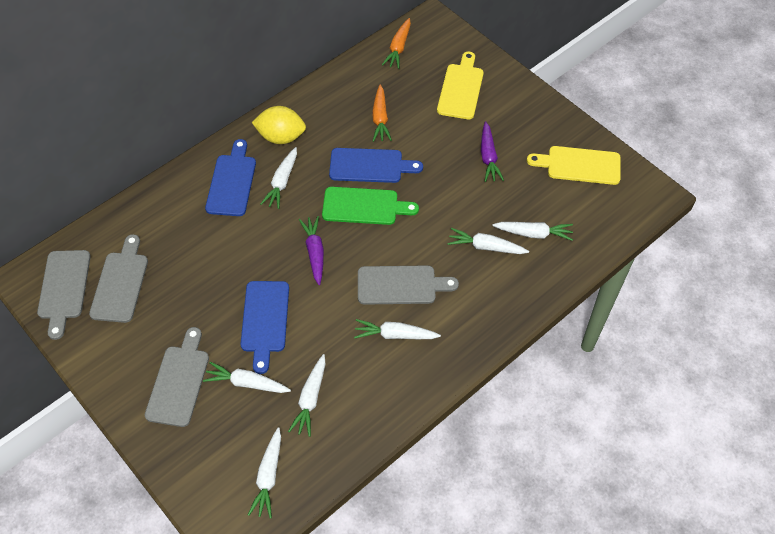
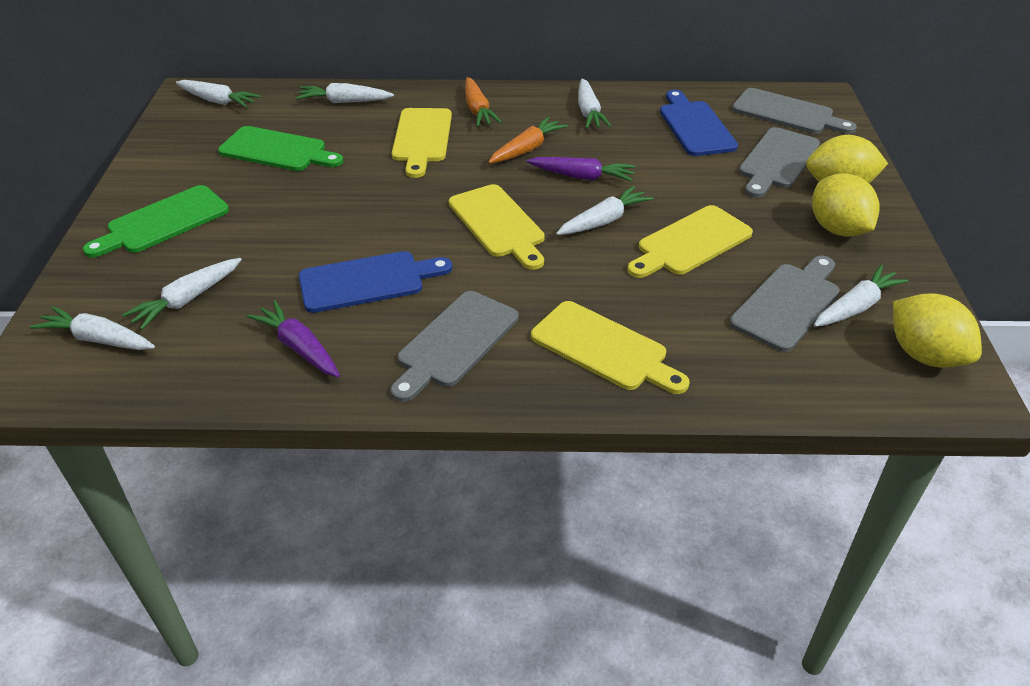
blue cutting board: [205,139,256,216] [241,281,289,374] [329,148,423,183] = 3 -> [299,251,452,313] [660,90,738,156] = 2
green cutting board: [322,187,419,225] = 1 -> [83,185,229,258] [218,126,343,171] = 2
yellow cutting board: [437,52,484,119] [527,146,621,185] = 2 -> [392,108,452,178] [449,184,545,270] [531,301,690,394] [627,205,753,278] = 4
yellow lemon: [252,106,306,144] = 1 -> [806,135,888,183] [812,173,880,237] [893,293,982,368] = 3

